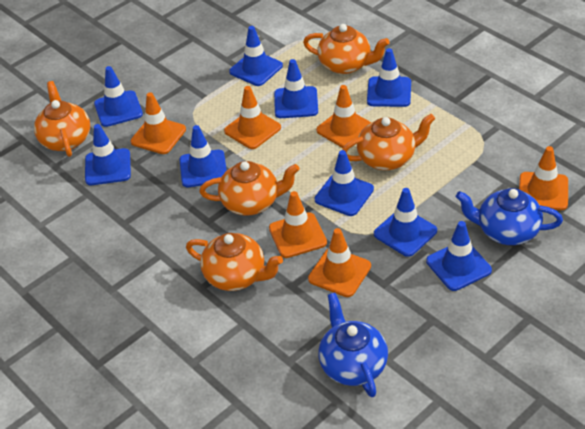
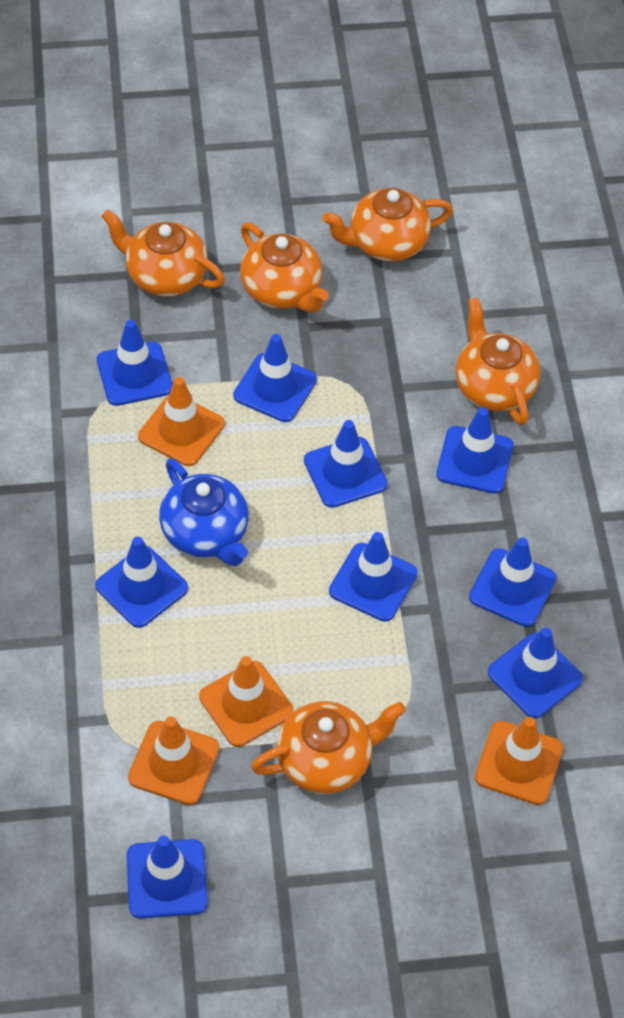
blue teapot: [318,293,388,397] [456,188,563,245] = 2 -> [159,458,249,566] = 1
orange traffic cone: [131,92,186,154] [224,86,281,149] [269,191,327,258] [308,228,371,297] [316,85,372,148] [519,146,568,210] = 6 -> [128,716,220,805] [138,377,225,466] [199,656,293,747] [475,717,563,805] = 4

